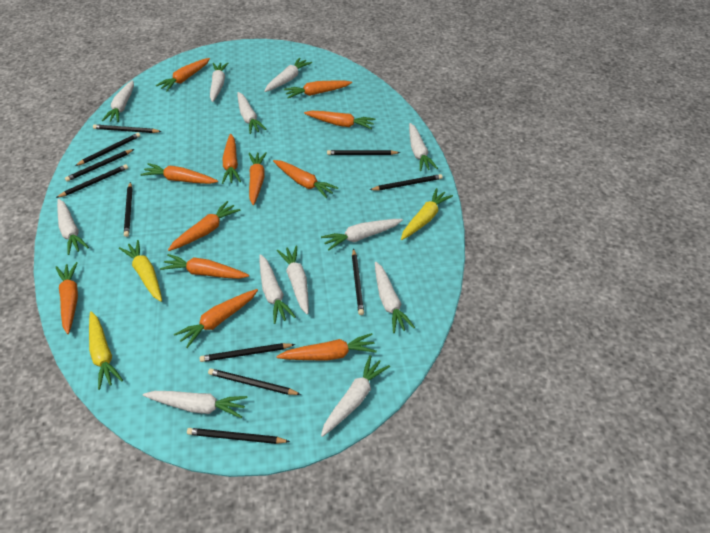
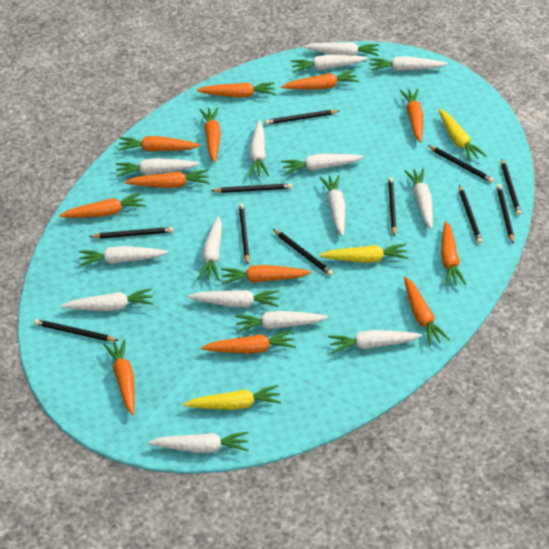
white carrot: [57,199,89,255] [102,80,134,122] [143,391,247,418] [210,63,228,102] [237,92,267,134] [260,254,296,324] [264,58,312,92] [277,246,309,315] [321,219,403,251] [321,355,390,437] [375,262,415,333] [409,123,438,171] = 12 -> [61,288,154,311] [79,246,168,266] [116,158,200,177] [148,432,249,453] [188,290,279,307] [198,216,222,281] [235,311,328,333] [249,120,269,176] [281,154,364,175] [291,55,368,73] [303,42,379,56] [320,175,345,236] [328,330,422,353] [370,56,447,71] [404,168,433,229] = 15

